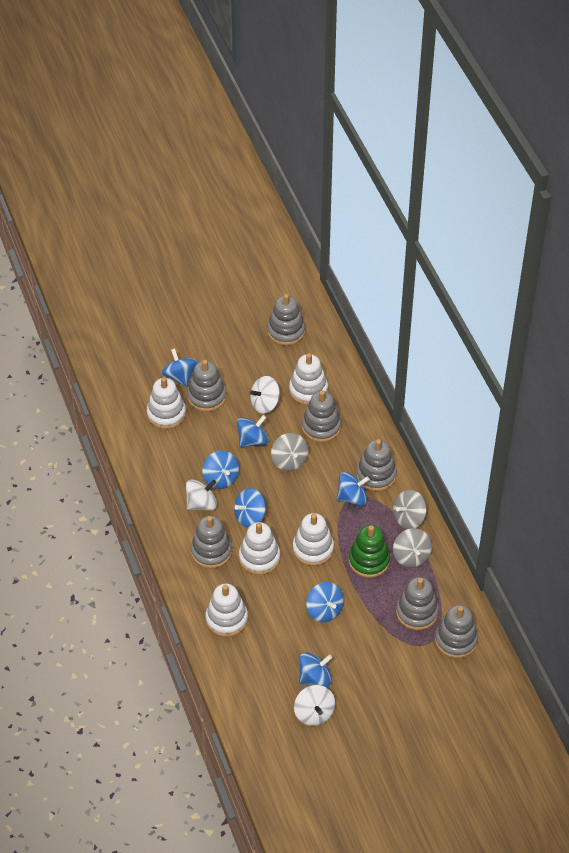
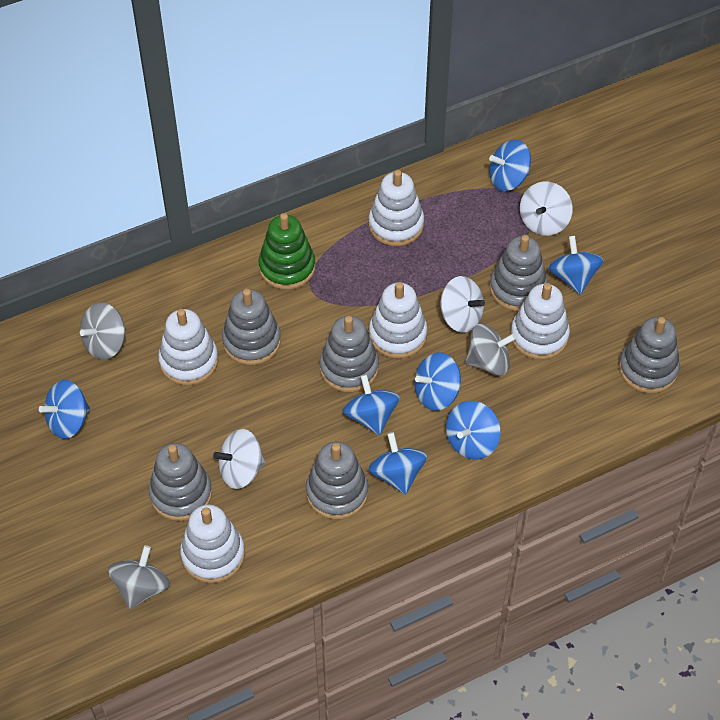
grey stacking toy: [187,360,226,412] [191,516,232,569] [267,294,305,346] [302,390,341,442] [356,439,397,491] [396,577,439,630] [435,605,478,658] = 7 -> [149,443,212,521] [222,289,281,365] [306,441,368,520] [320,316,379,392] [490,235,548,311] [619,317,680,394] = 6

